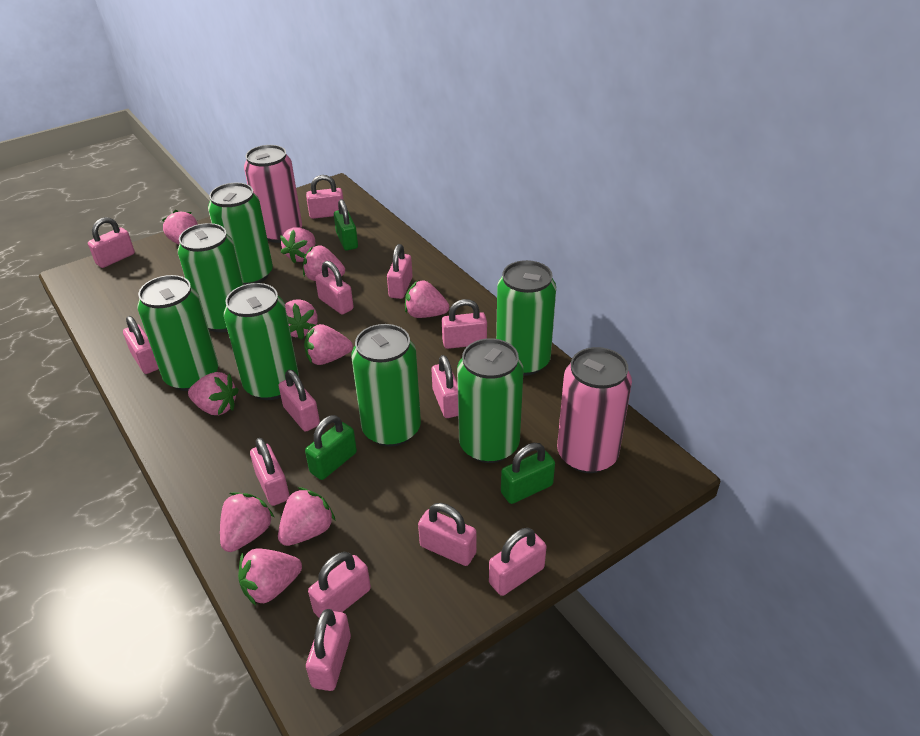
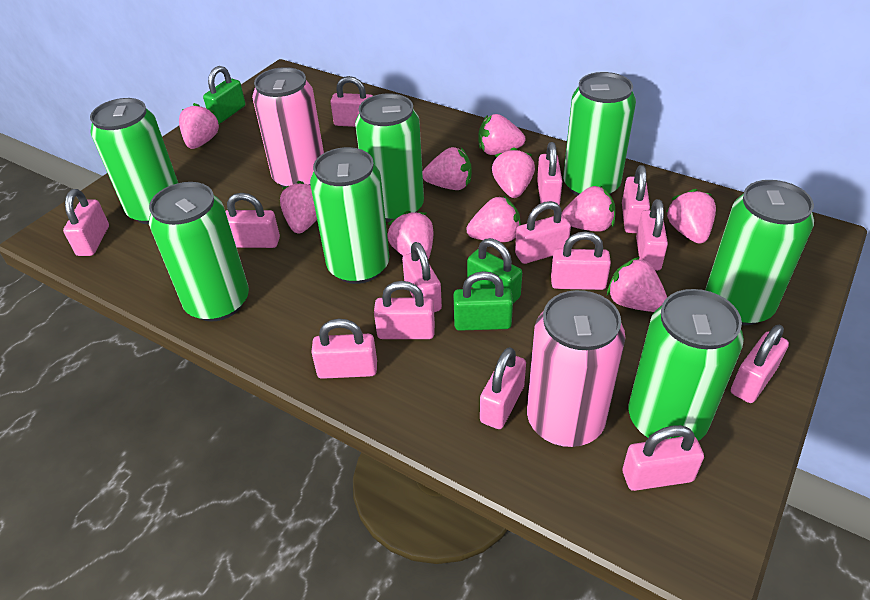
pink padlock: [88,217,135,268] [123,316,159,374] [250,438,290,506] [279,370,320,432] [306,175,343,219] [306,609,351,691] [308,552,371,617] [315,261,354,315] [387,244,413,299] [418,503,477,566] [432,355,458,418] [442,299,487,349] [489,528,546,596] = 13 -> [63,189,109,256] [225,193,280,248] [311,319,377,379] [330,76,373,127] [374,281,435,339] [402,242,442,312] [480,347,526,429] [515,201,571,264] [537,142,562,205] [551,231,611,290] [622,165,650,233] [622,425,704,491] [636,199,668,271] [731,325,789,403] = 14

